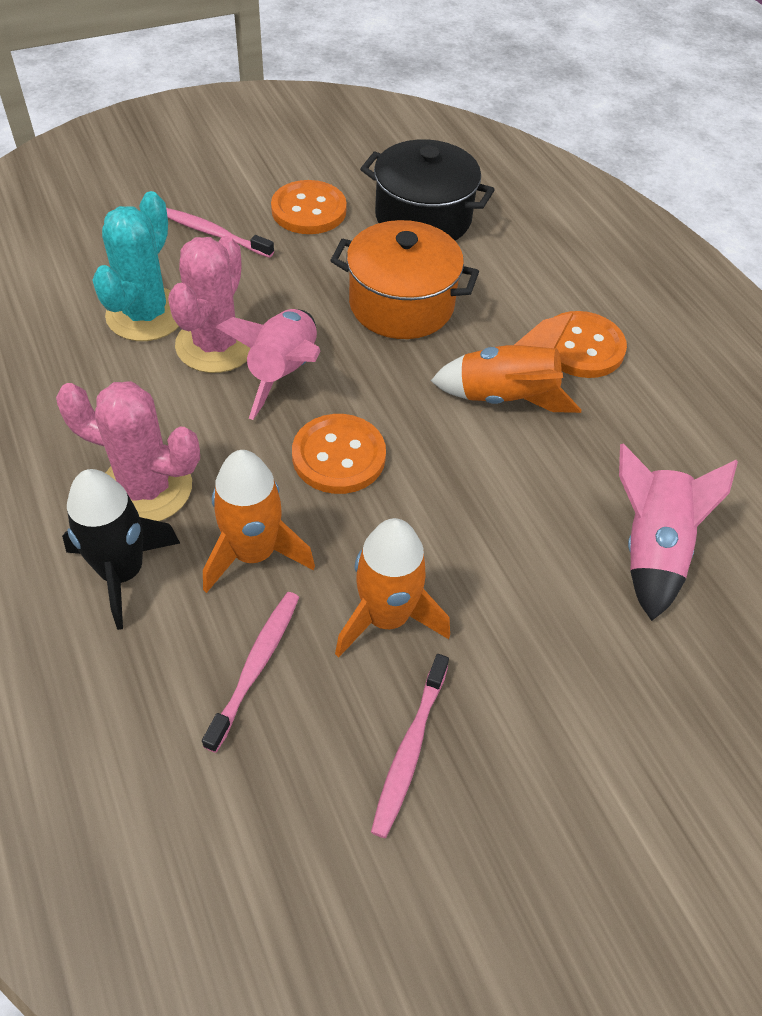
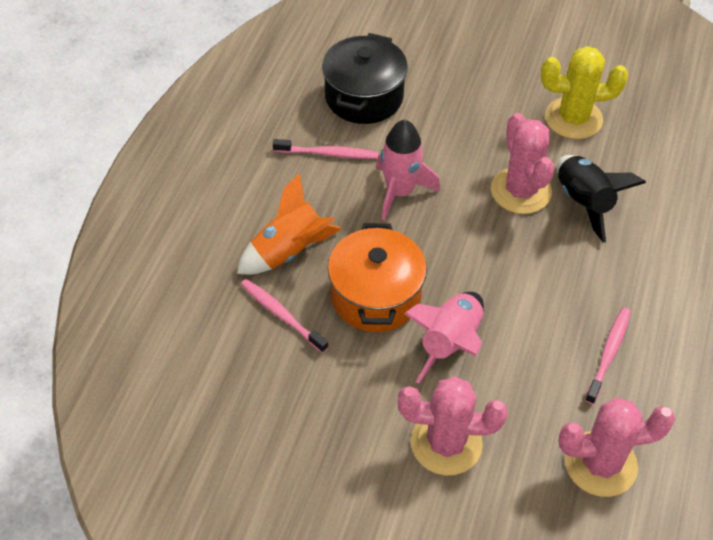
orange button: [271,180,347,234] [292,414,386,494] [554,311,627,378] = 3 -> none = 0
orange rocket: [203,450,315,593] [335,518,450,658] [431,313,581,413] = 3 -> [237,173,342,275] = 1
pink cactus: [56,381,200,521] [168,236,250,373] = 2 -> [398,376,508,476] [491,113,554,214] [558,398,675,497] = 3
turquoise cactus: [92,191,179,341] = 1 -> none = 0
yellow cactus: none = 0 -> [541,46,628,139] = 1

